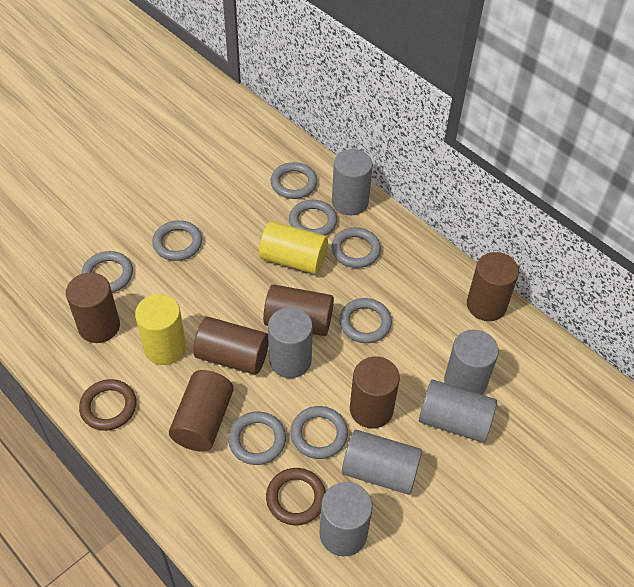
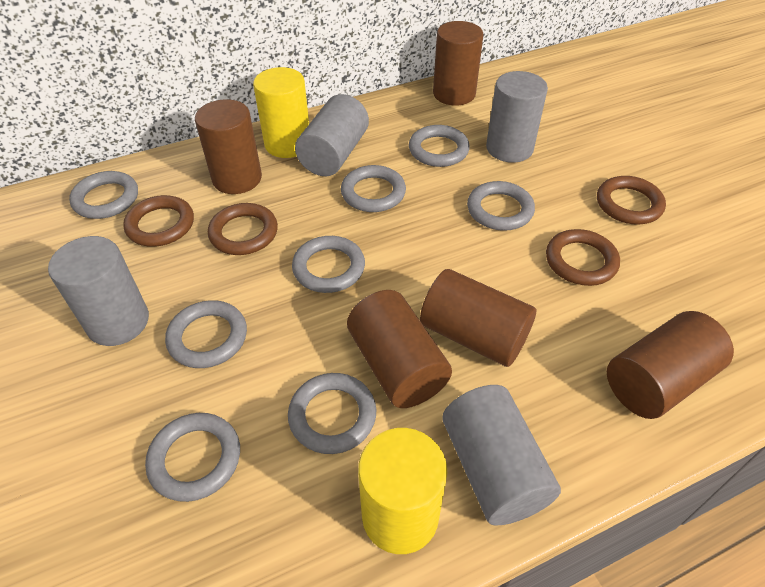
brown cylinder: [66,272,120,343] [169,370,234,452] [193,317,269,375] [263,284,334,336] [350,356,400,428] [467,252,519,321] = 6 -> [195,99,262,194] [347,290,452,408] [420,269,536,367] [433,21,484,105] [607,311,734,419] = 5
brown ring: [79,379,137,431] [266,468,326,525] = 2 -> [123,195,194,247] [208,203,278,255] [546,229,620,286] [597,176,666,225] = 4
grey cylinder: [268,307,313,378] [319,482,373,557] [332,149,373,215] [342,430,422,495] [419,380,497,443] [444,330,499,395] = 6 -> [48,236,149,346] [295,94,369,176] [442,385,561,526] [486,71,548,163] = 4

